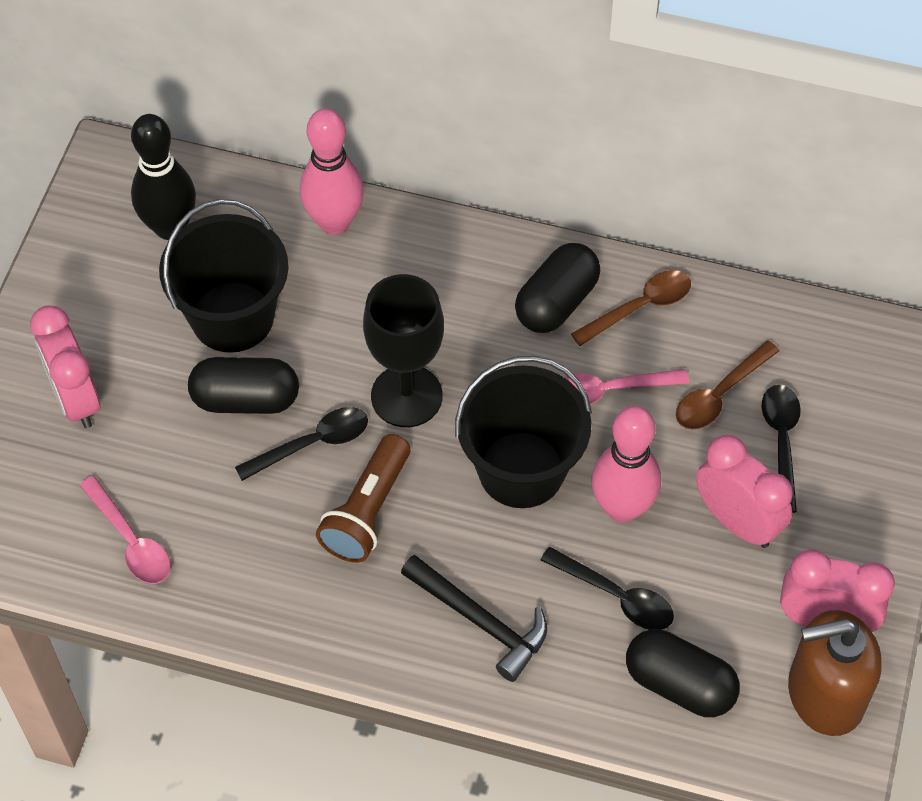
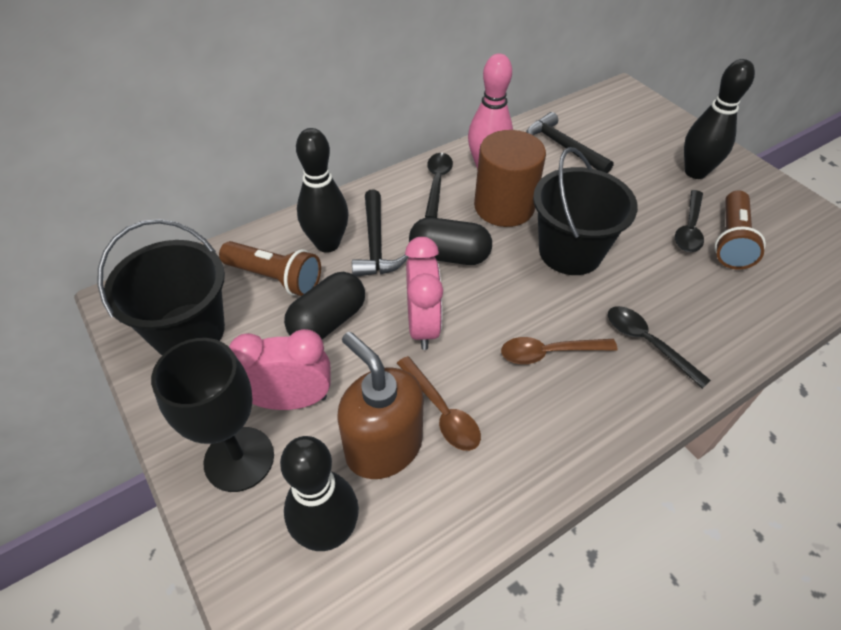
black bowling pin: [131,114,196,240] = 1 -> [280,436,359,551] [296,128,349,253] [684,59,755,179] = 3
black capsule: [188,357,299,414] [515,243,600,333] [626,629,740,717] = 3 -> [284,272,365,339] [409,217,492,265] = 2
black hammer: [401,555,547,682] = 1 -> [352,189,409,277] [526,112,614,173] = 2
brown cylinder: none = 0 -> [474,130,546,227] = 1
brown flashlight: [316,434,410,563] = 1 -> [219,241,321,296] [715,190,766,269] = 2
pink bowling pin: [300,108,364,235] [591,406,661,523] = 2 -> [468,54,513,170] = 1
pink clock: [30,305,100,428] [696,435,793,548] [780,549,895,632] = 3 -> [229,329,331,410] [405,237,443,350] = 2
pink spoon: [79,476,171,584] [564,369,689,405] = 2 -> none = 0

